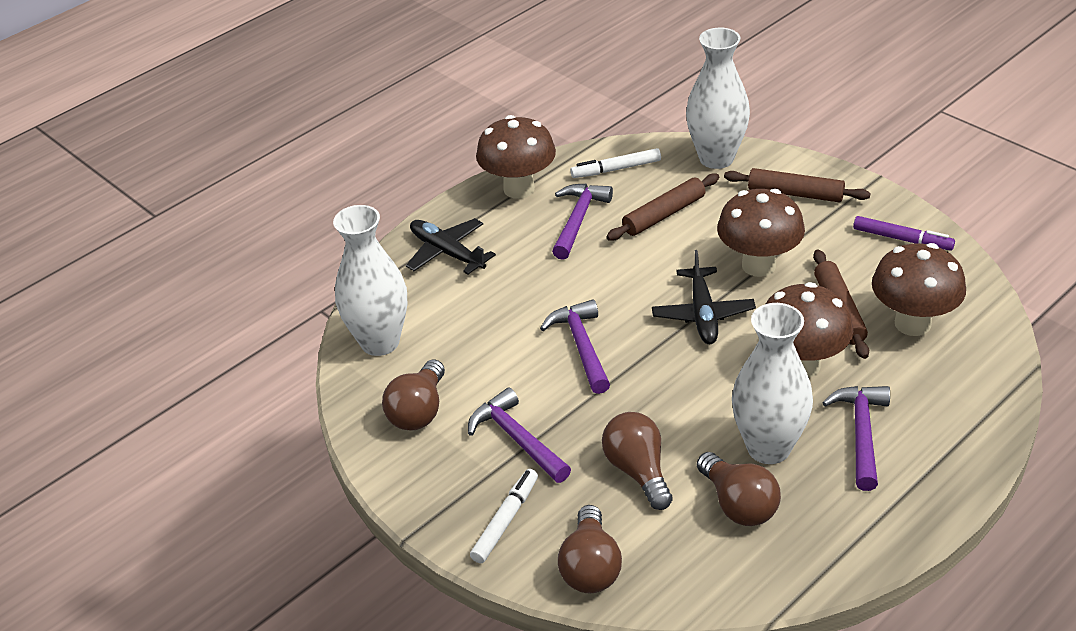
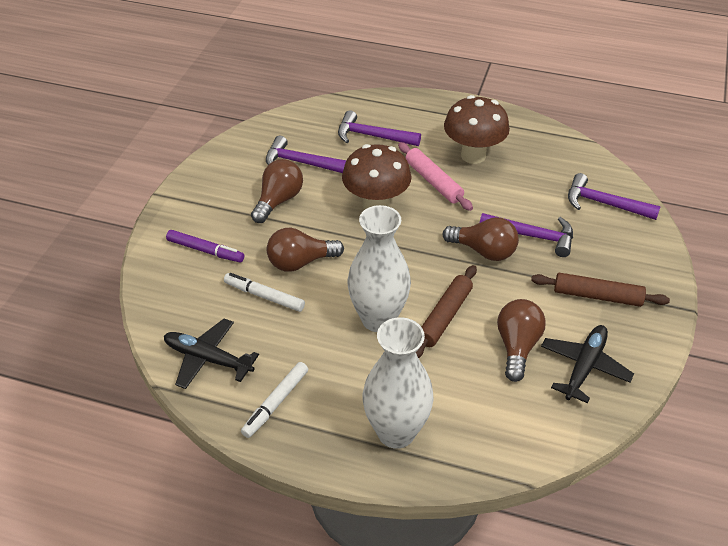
brown mushroom: [476,115,556,199] [717,189,805,277] [766,282,853,378] [872,243,966,336] = 4 -> [342,144,412,210] [444,95,510,164] = 2
brown rolling pin: [606,173,719,241] [724,168,870,202] [813,249,869,359] = 3 -> [416,265,477,358] [531,273,670,307] = 2
pink rolling pin: none = 0 -> [398,142,473,211] = 1
white vase: [333,205,407,356] [686,28,750,169] [732,303,813,464] = 3 -> [347,205,411,332] [363,317,434,449] = 2

